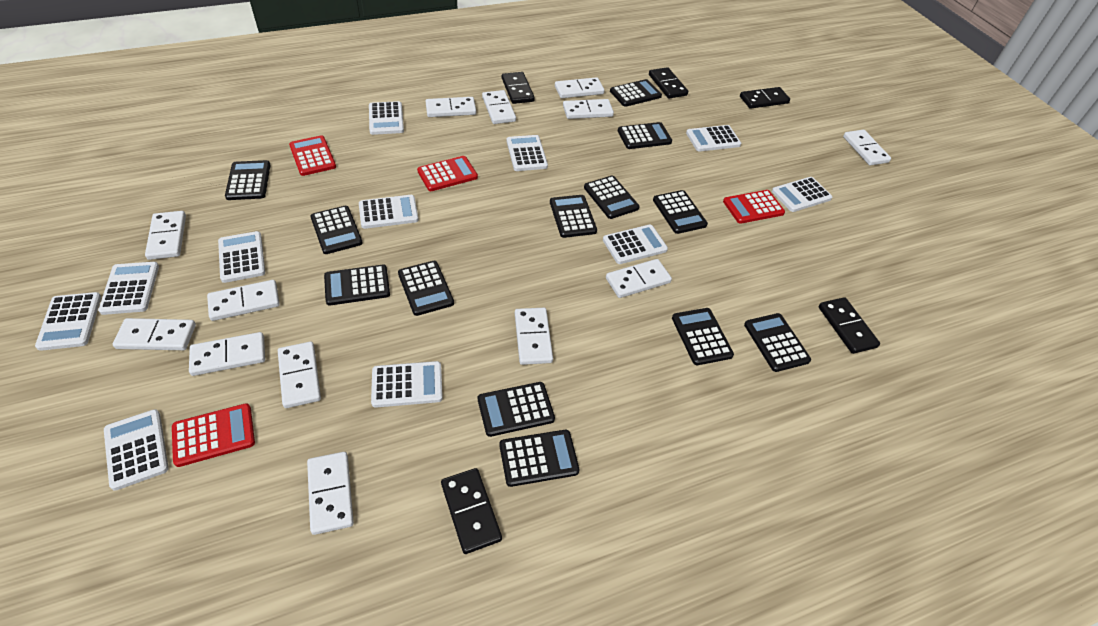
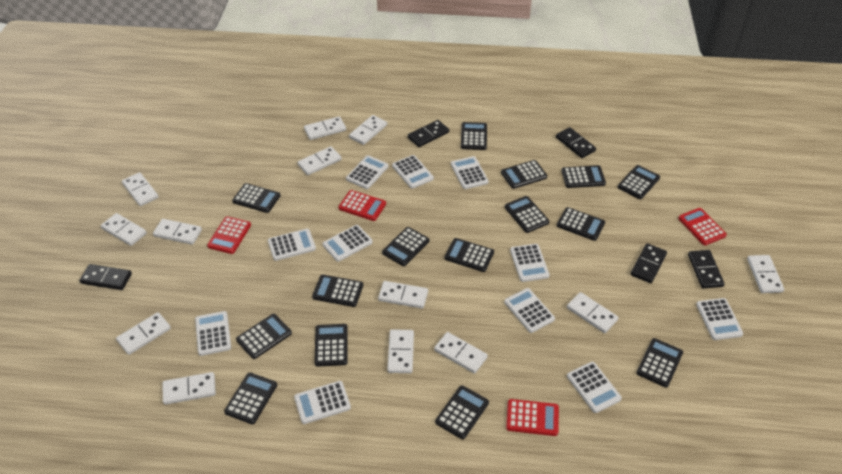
black calculator: [225,160,271,200] [310,206,363,254] [324,265,390,305] [398,261,454,316] [478,382,555,437] [499,430,579,487] [550,195,597,238] [584,176,640,219] [610,79,662,107] [618,122,672,149] [653,190,708,234] [672,308,734,365] [744,313,811,372] = 13 -> [224,373,277,424] [232,183,280,213] [236,314,292,359] [312,275,363,307] [314,324,348,367] [382,227,429,266] [435,385,489,439] [445,238,494,272] [461,122,487,150] [501,160,547,189] [505,196,549,233] [557,207,605,241] [561,165,606,188] [618,165,660,199] [636,338,683,388] = 15

